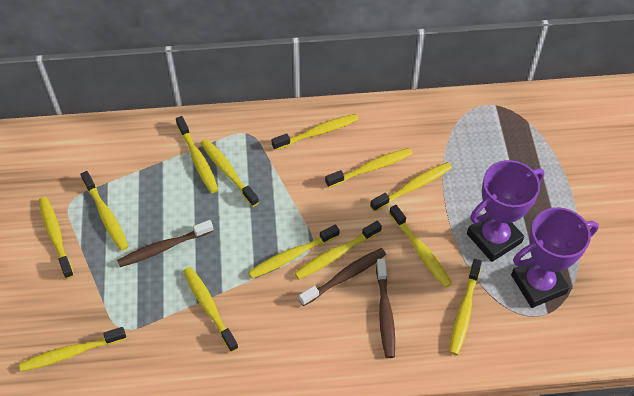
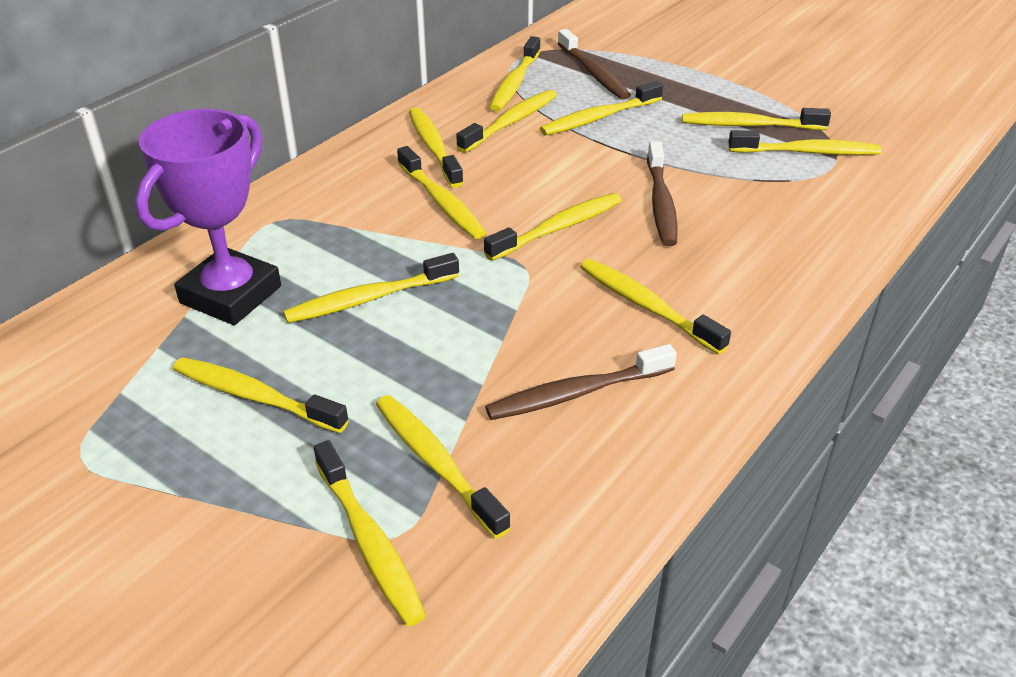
purple trophy: [467,160,544,262] [511,207,599,308] = 2 -> [135,109,281,325] = 1

